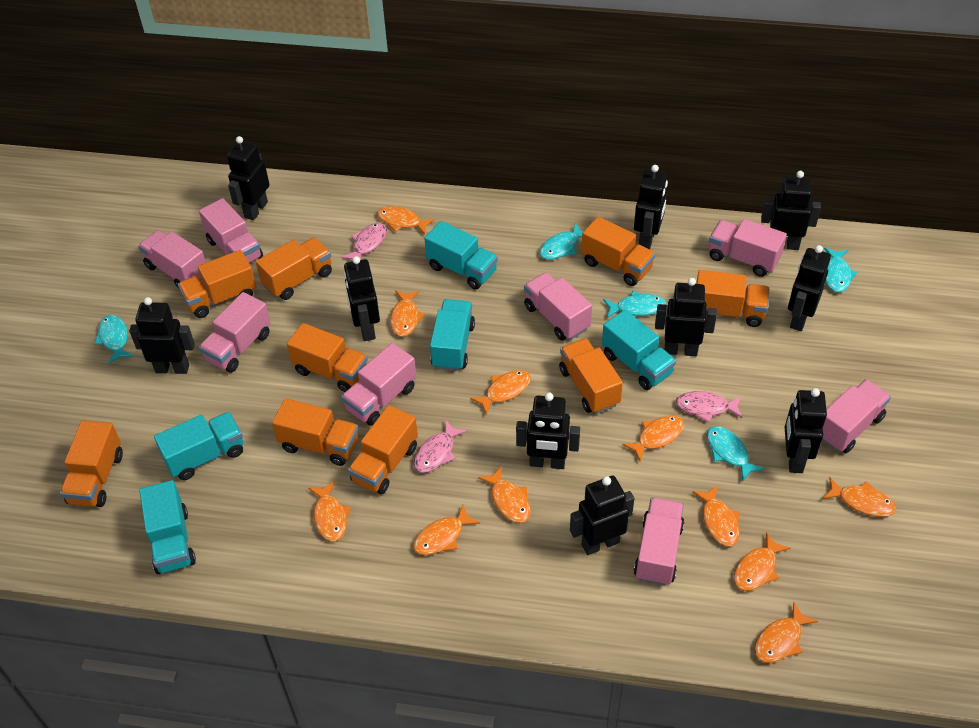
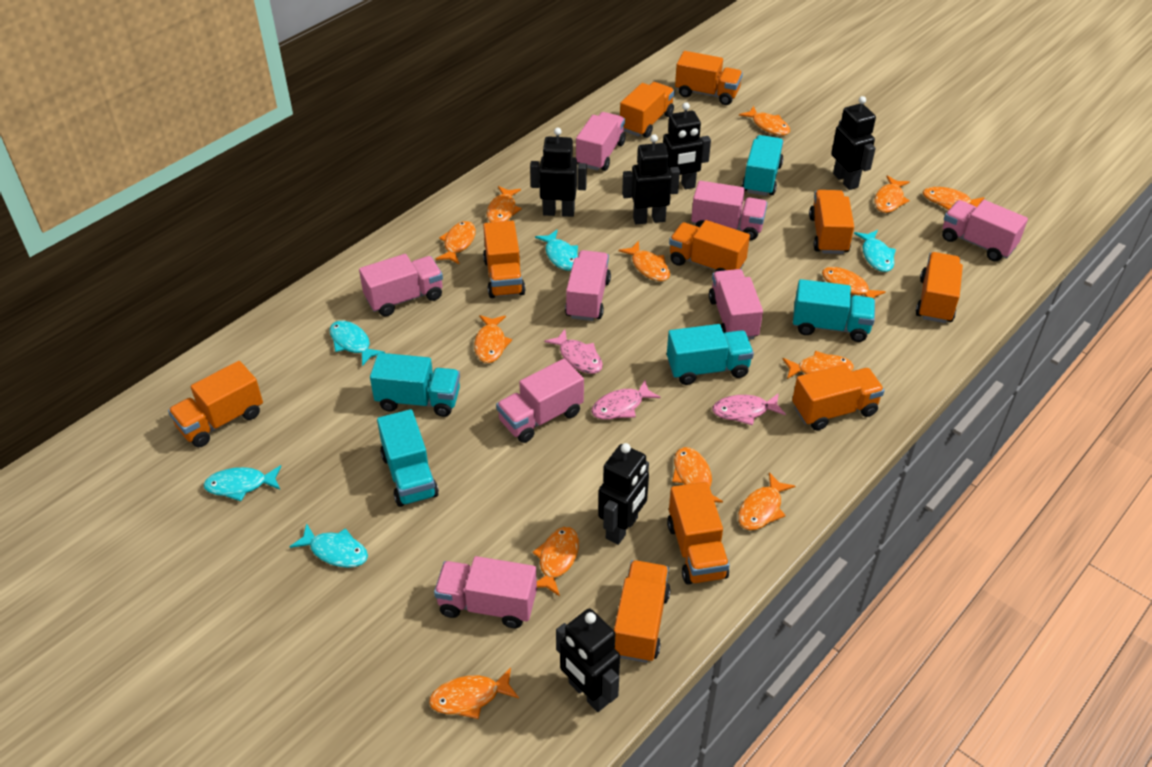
black robot: [129,297,195,374] [227,136,270,220] [344,256,380,341] [516,392,580,469] [570,476,634,555] [634,165,668,249] [655,278,717,356] [761,171,821,250] [785,388,827,473] [788,245,831,331] = 10 -> [530,128,587,217] [556,608,620,712] [598,443,649,545] [622,134,680,224] [663,102,711,189] [831,96,876,190] = 6
orange fish: [308,481,351,542] [377,206,435,235] [390,290,425,337] [413,505,480,555] [470,370,531,415] [478,466,531,523] [622,415,684,462] [692,485,740,546] [734,532,791,591] [754,603,818,663] [823,477,896,517] = 11 -> [429,667,519,719] [436,221,476,265] [474,315,512,363] [487,186,522,222] [532,527,579,596] [618,241,670,281] [672,447,723,503] [738,472,796,530] [739,106,790,135] [783,351,854,379] [822,267,886,299] [874,175,910,213] [923,187,985,210] = 13
orange truck: [60,420,123,507] [178,250,256,318] [256,237,332,300] [272,398,358,466] [287,323,368,392] [348,405,418,494] [559,338,623,414] [581,217,655,286] [696,270,769,327] = 9 -> [168,361,263,447] [483,221,525,298] [614,560,671,663] [620,82,675,138] [667,482,730,585] [669,220,750,272] [675,51,743,105] [792,364,885,430] [809,190,854,254] [916,252,963,323] = 10

